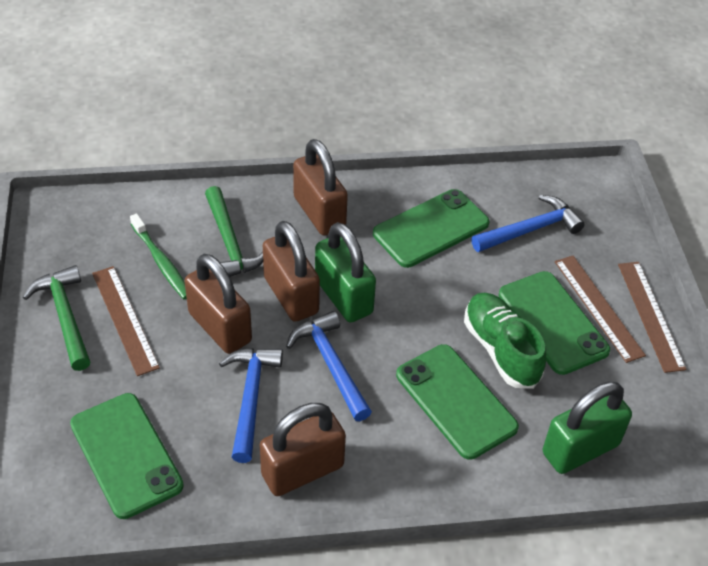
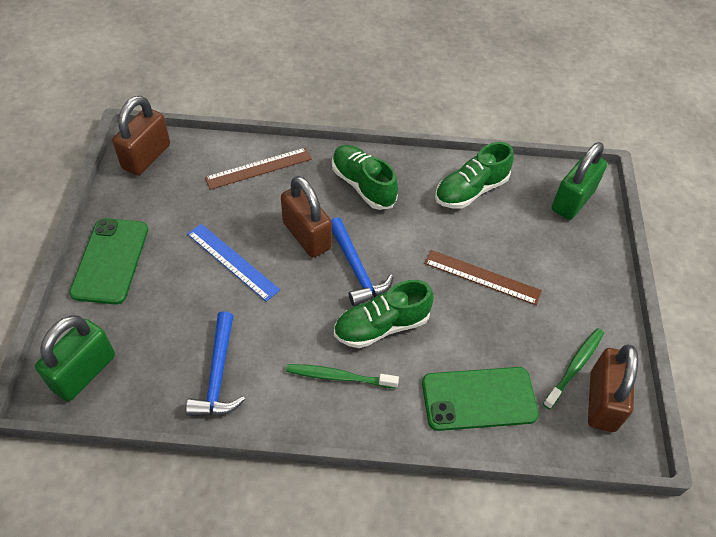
blue hammer: [219,348,283,463] [286,311,372,421] [471,195,585,252] = 3 -> [186,311,245,416] [331,217,394,306] = 2
blue ruler: none = 0 -> [187,224,280,302] = 1
brown padlock: [184,254,252,354] [260,403,346,496] [263,221,320,322] [293,139,348,236] = 4 -> [112,96,170,176] [281,176,332,257] [588,344,638,432] = 3
brown ruler: [92,266,160,376] [555,256,646,363] [618,262,687,373] = 3 -> [205,148,312,190] [424,250,542,305] = 2
green hammer: [23,265,90,371] [205,186,263,277] = 2 -> none = 0
green phone: [70,393,184,519] [373,189,490,268] [396,344,519,460] [499,271,610,375] = 4 -> [69,218,148,305] [422,367,539,431] = 2
green shoe: [464,293,546,389] = 1 -> [332,145,398,210] [334,280,434,348] [435,142,514,208] = 3
green toothbrush: [130,214,187,299] = 1 -> [286,364,399,388] [543,328,604,409] = 2

